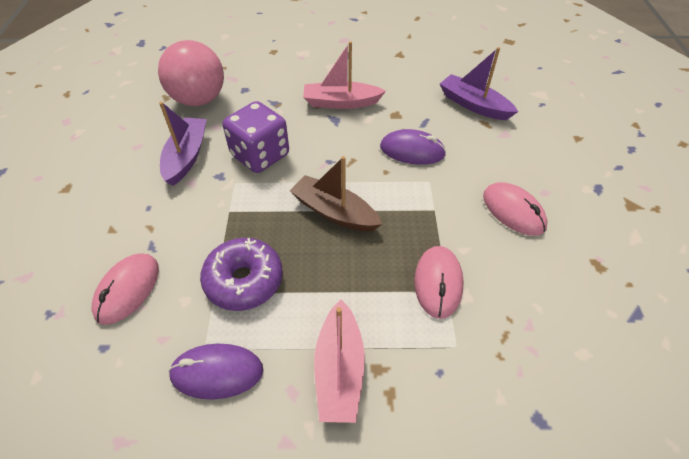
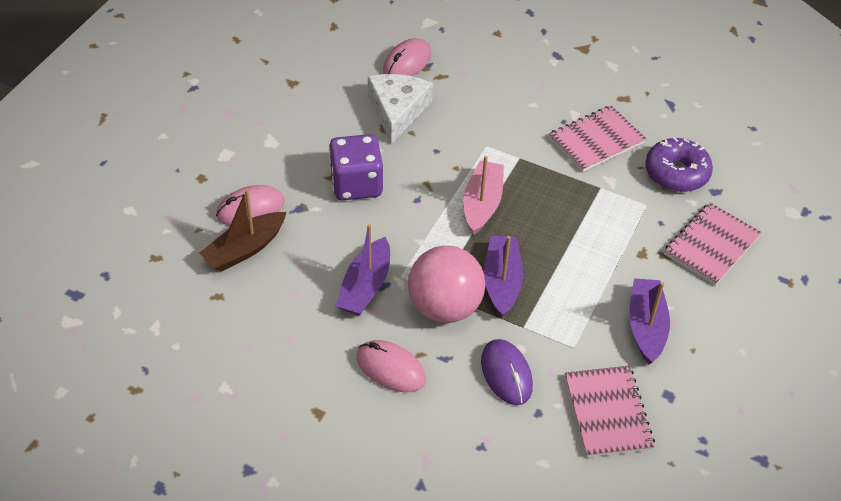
pink boat: [303,41,386,109] [314,300,365,423] = 2 -> [463,156,504,235] = 1
pink notebook: none = 0 -> [549,105,646,172] [565,366,655,458] [664,203,762,285] = 3
purple boat: [159,102,207,186] [440,47,518,120] = 2 -> [336,224,390,316] [484,236,523,317] [629,278,670,364] = 3
purple mouse: [168,344,263,399] [380,129,446,165] = 2 -> [481,339,533,405] = 1
white cheese: none = 0 -> [368,74,433,144] = 1

